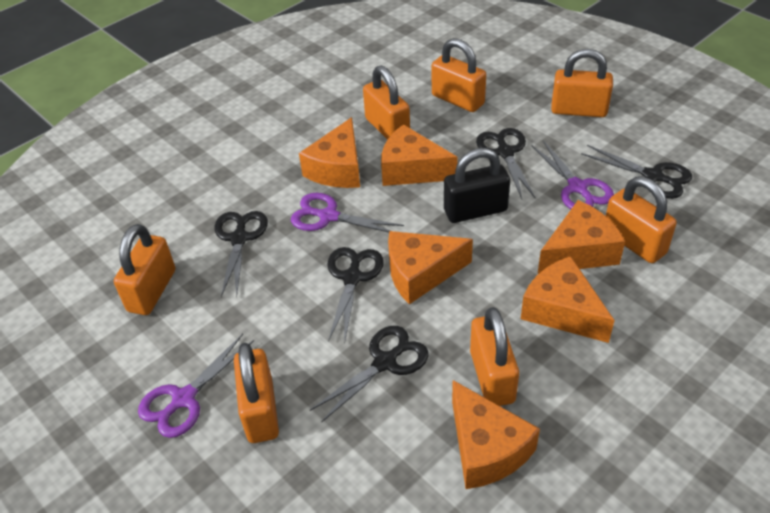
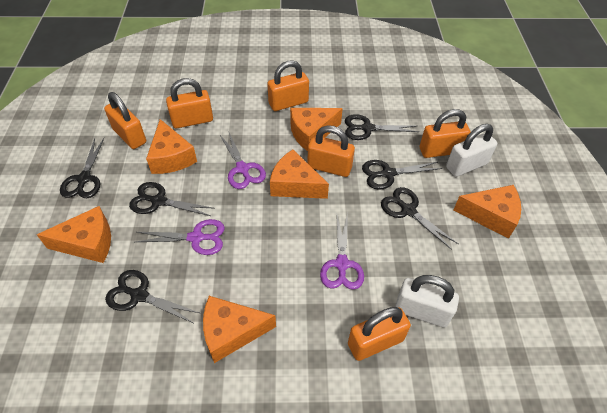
black padlock: [444,148,510,223] = 1 -> none = 0
black scissors: [215,211,268,297] [310,326,428,423] [328,247,384,344] [476,128,536,199] [581,145,692,199] = 5 -> [60,138,104,198] [105,270,200,323] [129,182,215,216] [345,114,419,140] [362,160,442,190] [381,187,458,250] = 6
orange padlock: [114,224,175,315] [234,343,279,443] [363,65,410,140] [432,38,486,112] [470,307,519,406] [551,49,613,117] [606,177,677,263] = 7 -> [104,92,146,149] [166,78,213,128] [267,60,309,111] [307,125,355,177] [348,307,411,361] [420,109,470,158] = 6
white padlock: none = 0 -> [395,275,459,328] [446,124,497,177] = 2

